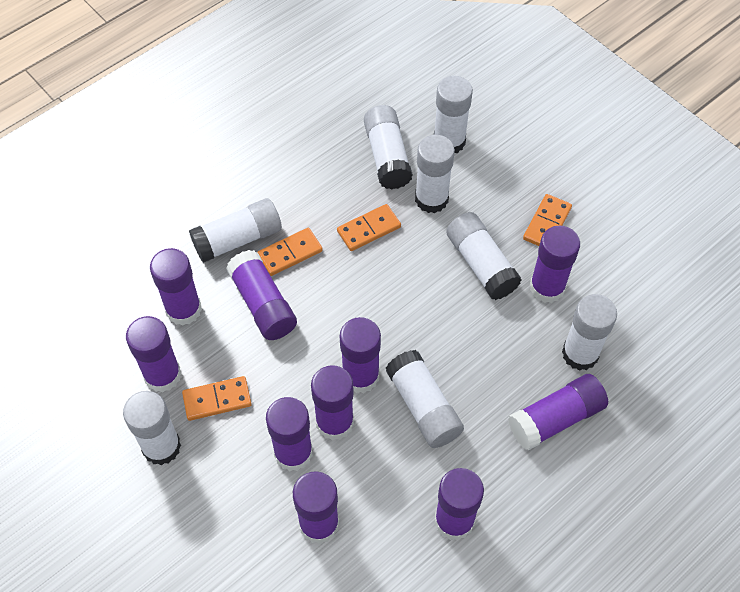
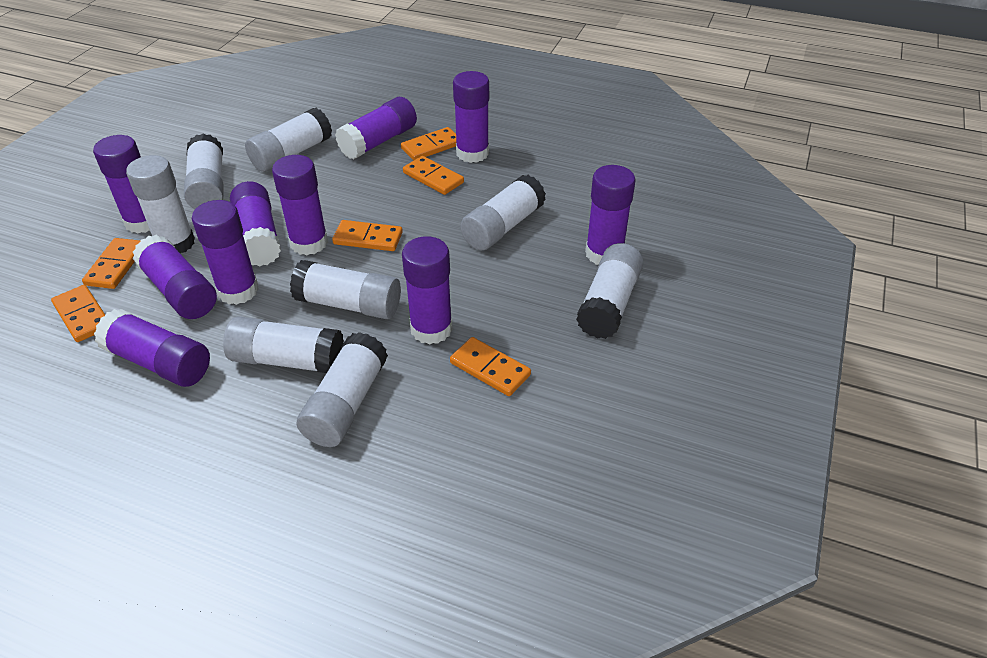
orange domino: [182,376,252,421] [258,228,323,276] [337,204,401,251] [523,194,572,246] = 4 -> [51,285,105,342] [82,238,140,289] [332,220,403,251] [401,127,456,160] [403,156,464,195] [450,337,531,396] = 6

